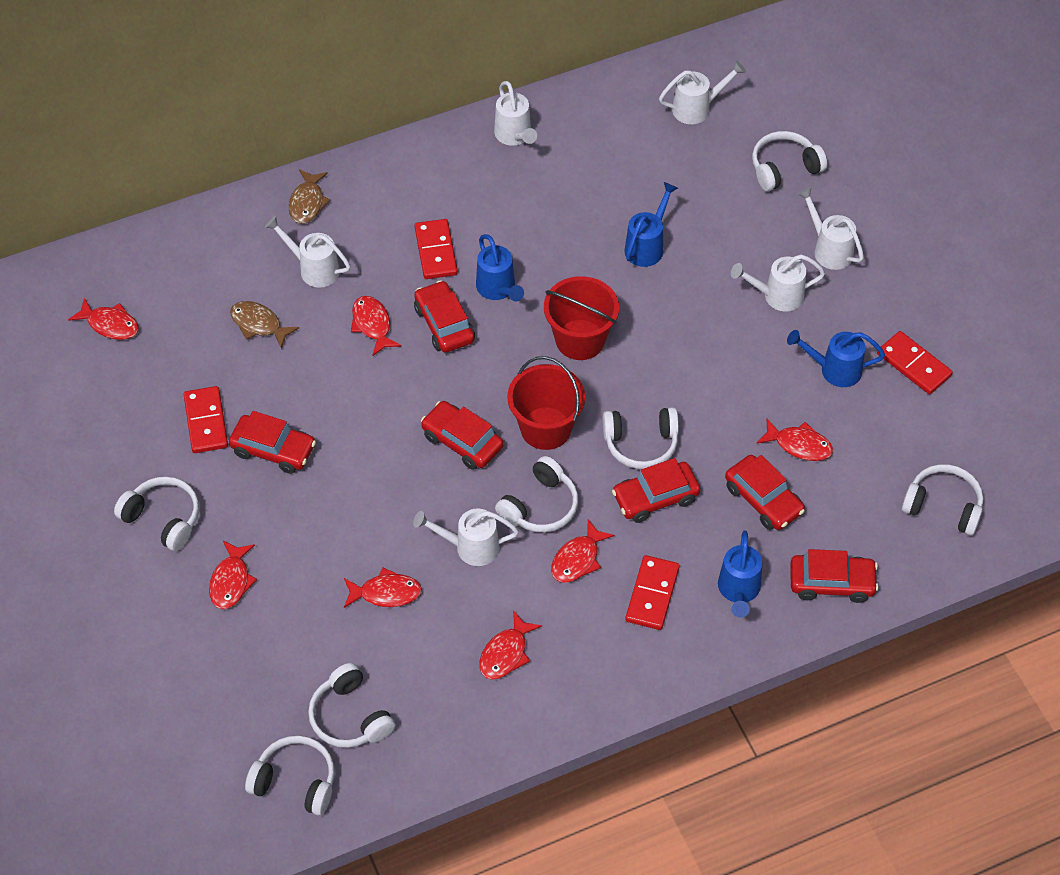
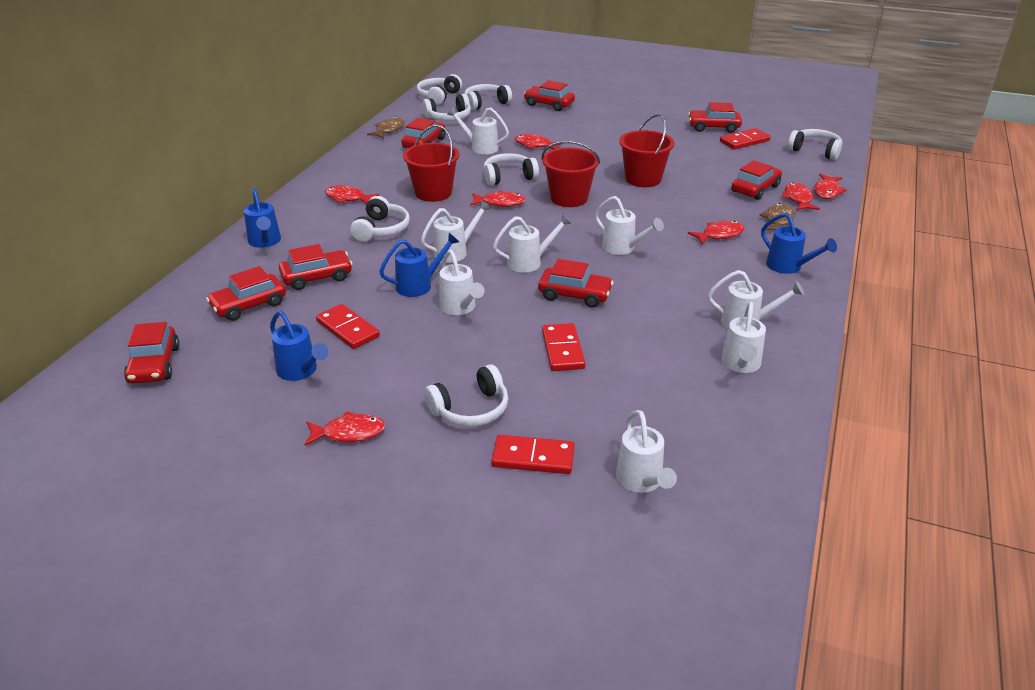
red bucket: [507,356,585,450] [544,276,619,360] = 2 -> [403,124,459,202] [541,141,600,207] [619,114,675,187] = 3
red car: [229,411,316,474] [414,280,475,352] [421,401,503,470] [612,458,700,523] [725,455,805,530] [790,549,879,603] = 6 -> [124,322,180,384] [206,266,286,321] [279,244,353,290] [401,118,446,148] [524,80,575,111] [538,259,614,308] [688,102,742,133] [731,160,782,200] = 8
white watering can: [265,216,350,288] [413,509,519,566] [494,81,537,146] [659,61,746,124] [731,255,825,311] [797,187,864,270] = 6 -> [421,200,491,263] [439,250,484,315] [447,107,509,154] [493,214,572,273] [595,196,664,255] [616,410,677,493] [708,270,804,329] [721,302,766,373] = 8

